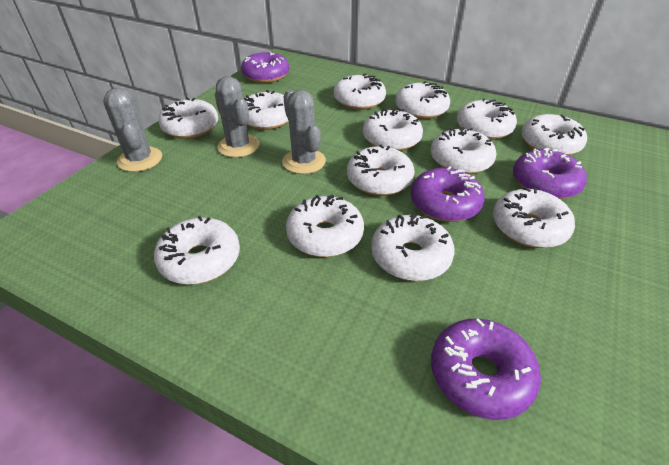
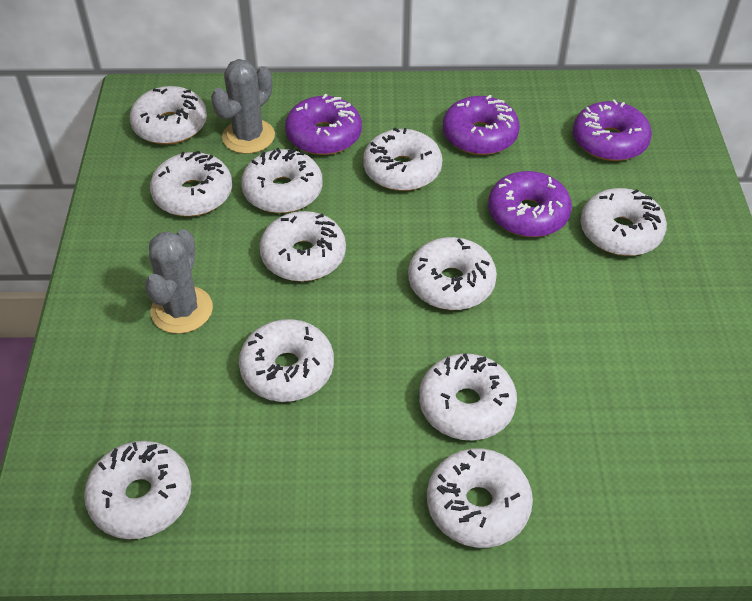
grey cactus: [103,88,162,172] [215,76,259,157] [282,90,326,174] = 3 -> [145,229,213,334] [211,59,275,154] = 2
white donut: [154,216,240,285] [158,97,218,139] [243,90,288,130] [286,195,364,257] [334,74,386,110] [347,145,415,196] [363,108,423,151] [371,213,455,281] [395,81,450,119] [431,127,496,174] [457,98,517,140] [493,187,575,248] [521,114,587,155] = 13 -> [84,441,191,539] [130,86,207,145] [150,151,232,217] [239,319,334,402] [241,148,323,213] [260,211,346,282] [363,128,443,191] [408,237,497,310] [419,353,517,440] [427,448,533,548] [580,188,667,256] = 11

